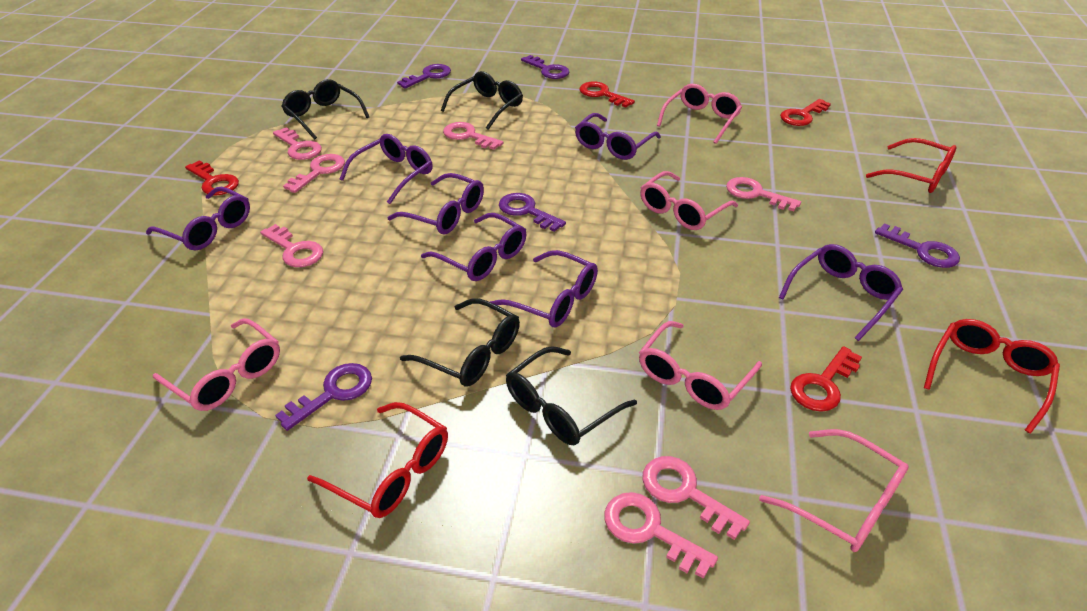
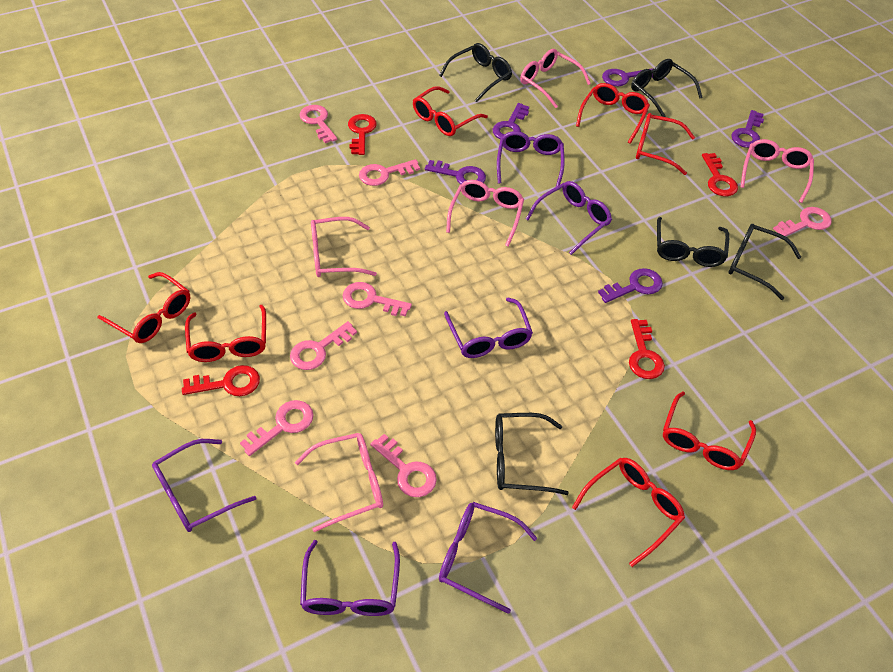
black glasses: [281,79,369,140] [400,298,520,387] [441,71,523,130] [506,346,637,445] = 4 -> [439,43,512,102] [495,413,569,495] [631,59,703,117] [657,217,729,267] [728,224,801,300] = 5
purple glasses: [146,187,250,250] [340,134,433,204] [387,173,484,234] [421,213,526,281] [490,250,598,327] [575,113,661,160] [779,244,903,341] = 7 -> [152,439,257,532] [300,540,400,616] [439,502,537,614] [444,297,533,358] [497,131,565,187] [526,181,612,255] = 6
red glasses: [307,402,448,518] [866,138,957,193] [924,319,1060,434] = 3 -> [97,272,191,343] [185,305,266,362] [413,86,488,136] [572,458,685,567] [576,83,650,144] [636,113,695,175] [663,392,756,470] = 7

